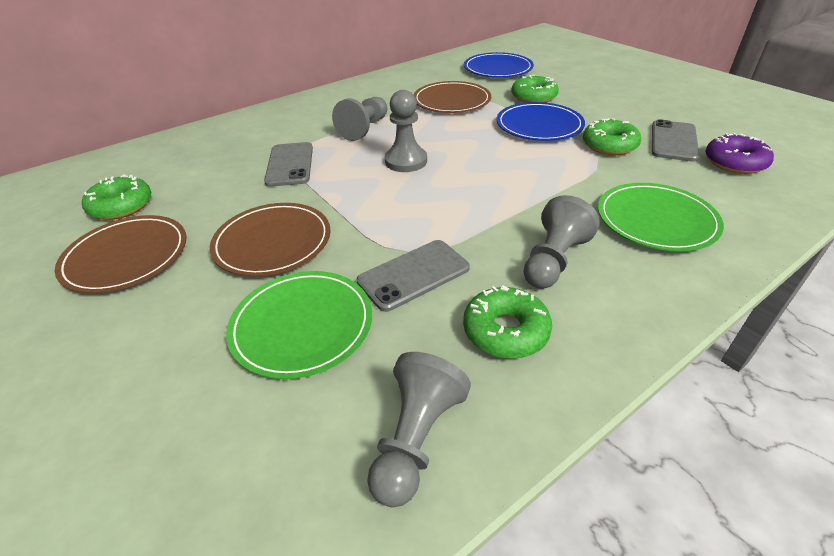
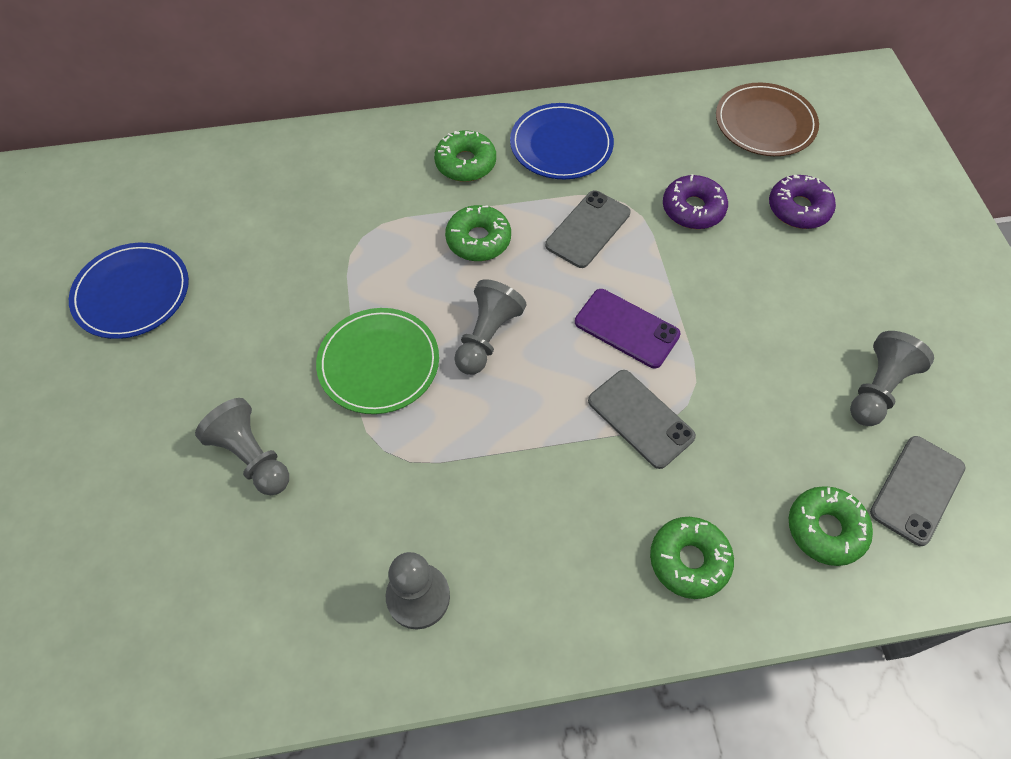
brown plate: [55,215,187,293] [210,203,331,277] [413,81,491,113] = 3 -> [716,83,819,156] = 1
green plate: [226,271,372,379] [598,183,724,252] = 2 -> [316,308,439,414] = 1
purple donut: [706,133,774,174] = 1 -> [663,174,728,229] [769,174,836,229] = 2
purple phone: none = 0 -> [575,289,681,368] = 1

